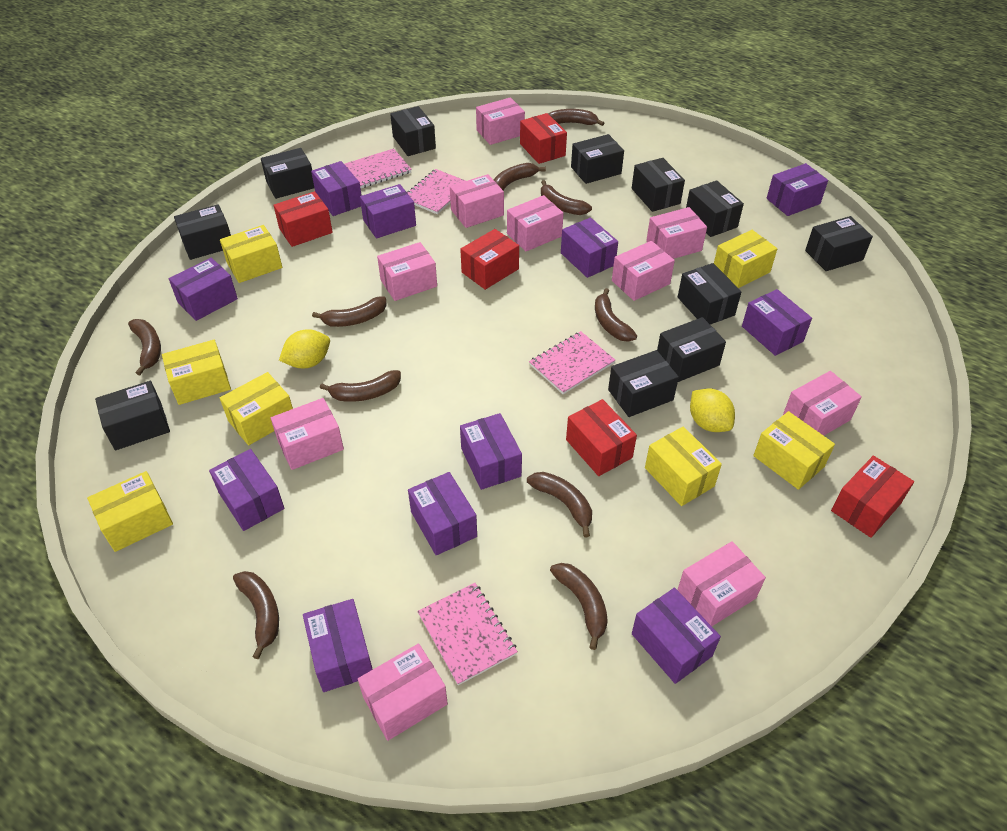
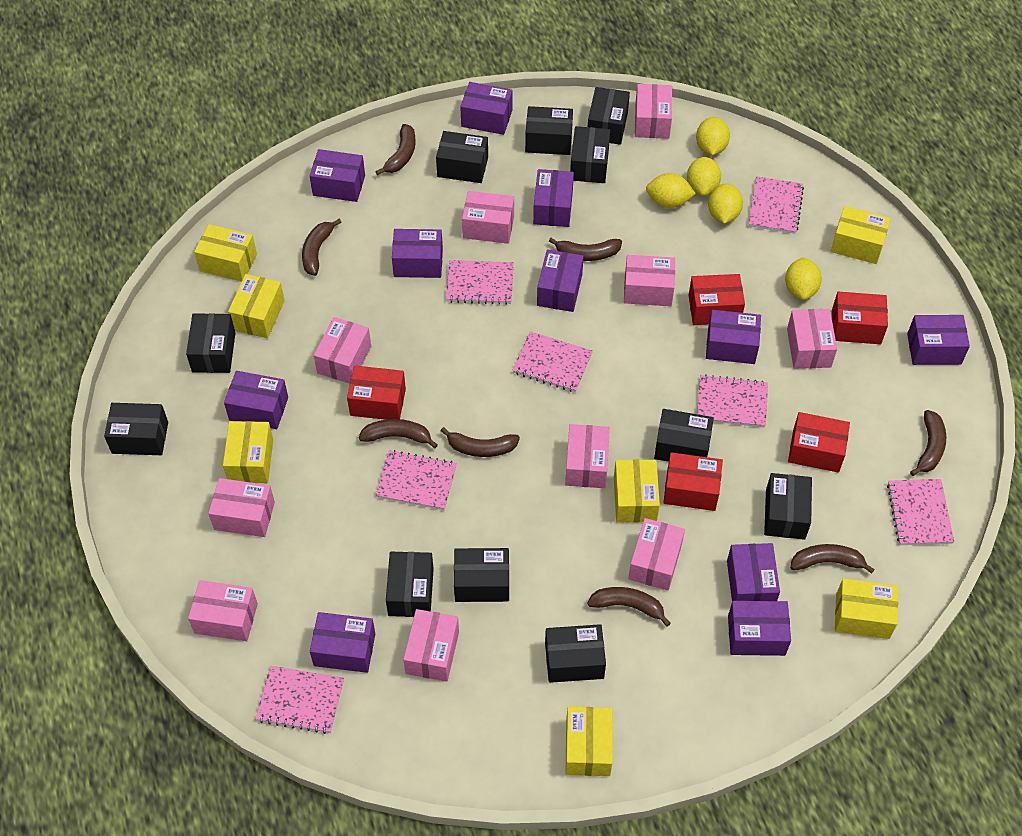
brown banana: [128,319,161,375] [233,571,279,659] [312,296,387,327] [320,370,401,402] [494,163,546,190] [527,472,592,537] [541,180,592,215] [548,109,604,126] [550,563,608,650] [595,288,637,342] = 10 -> [302,219,341,276] [359,419,438,448] [375,124,415,175] [441,427,520,457] [549,238,622,261] [587,587,671,627] [790,544,875,574] [910,410,946,476] = 8
pink notebook: [345,149,412,188] [407,169,466,214] [417,583,518,685] [529,331,615,394] = 4 -> [255,666,344,734] [376,450,457,510] [446,260,514,305] [512,331,593,392] [697,374,768,428] [749,176,804,234] [887,479,954,545] = 7
yellow lemon: [279,329,330,368] [690,388,735,432] = 2 -> [646,173,696,208] [687,157,721,196] [696,117,730,155] [708,183,743,223] [785,257,822,300] = 5

